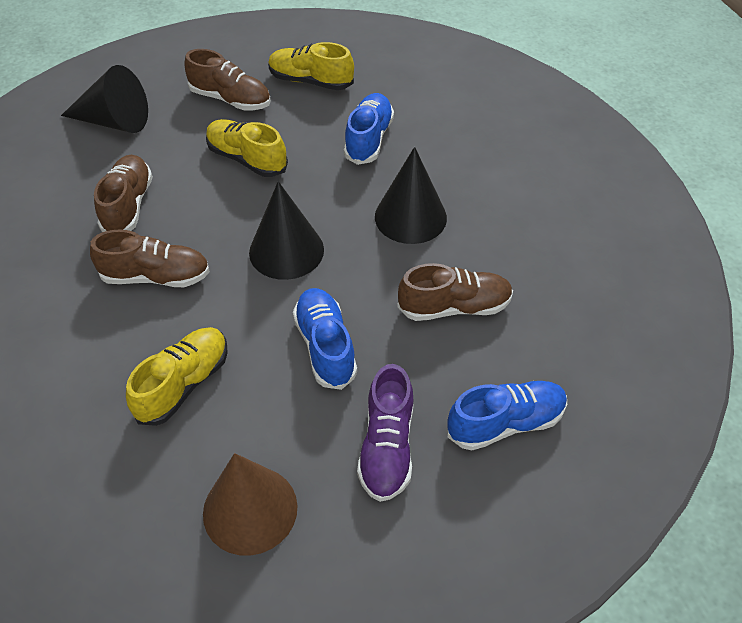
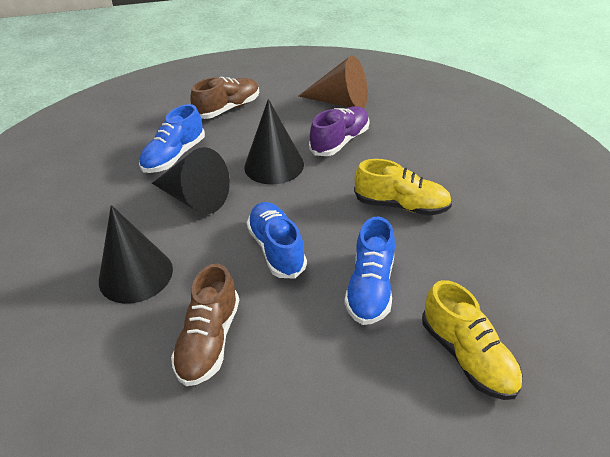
brown shoe: [90,230,210,287] [94,155,153,232] [184,49,271,110] [397,263,513,321] = 4 -> [171,263,239,386] [190,77,259,119] = 2
yellow shoe: [126,327,228,426] [206,119,288,177] [268,42,354,90] = 3 -> [354,159,452,216] [422,280,523,400] = 2

